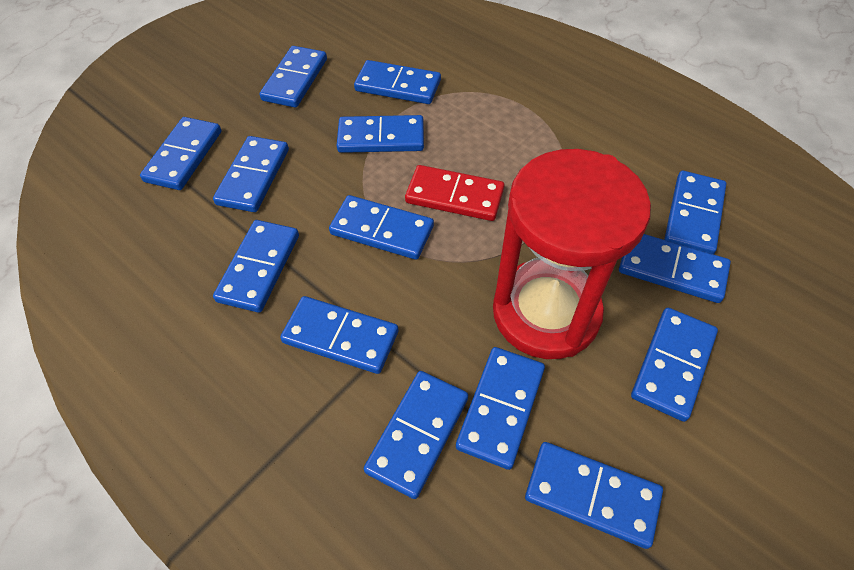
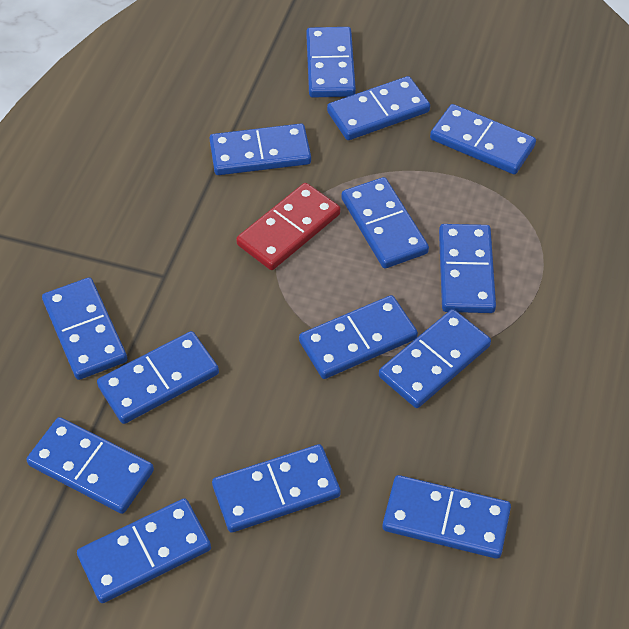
red hourglass: [493,149,651,359] = 1 -> none = 0

